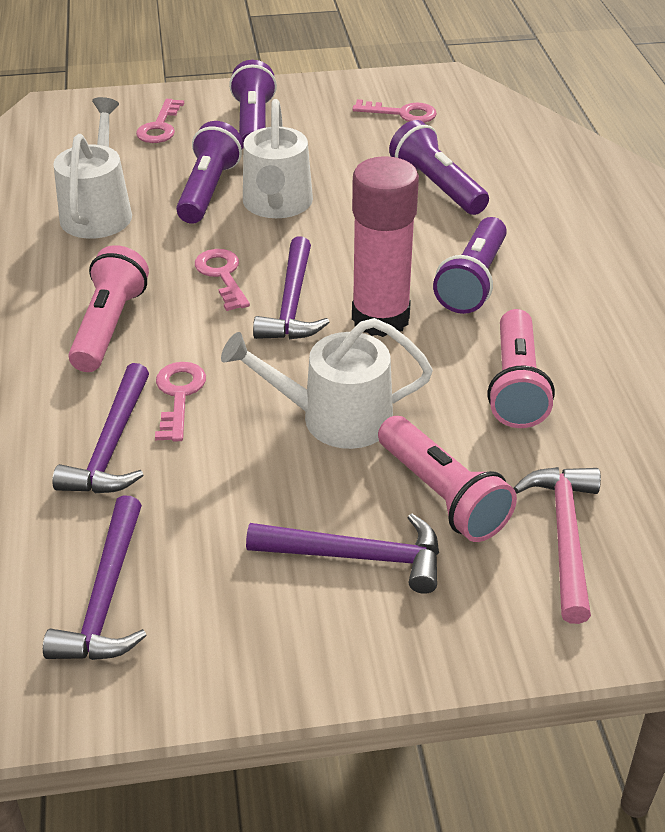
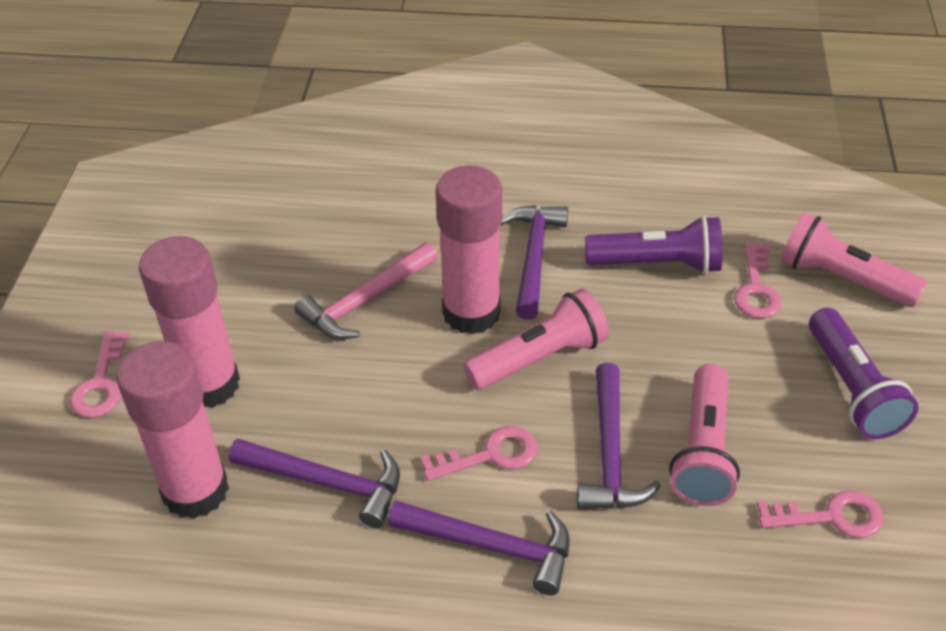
pink glue stick: [352,156,419,337] = 1 -> [117,341,229,519] [139,236,240,408] [436,165,502,335] = 3
purple flashlight: [176,121,243,224] [229,60,277,147] [389,120,489,215] [433,217,507,314] = 4 -> [585,216,722,274] [809,308,919,439] = 2
white watering can: [53,97,132,239] [221,318,433,449] [243,99,313,218] = 3 -> none = 0

